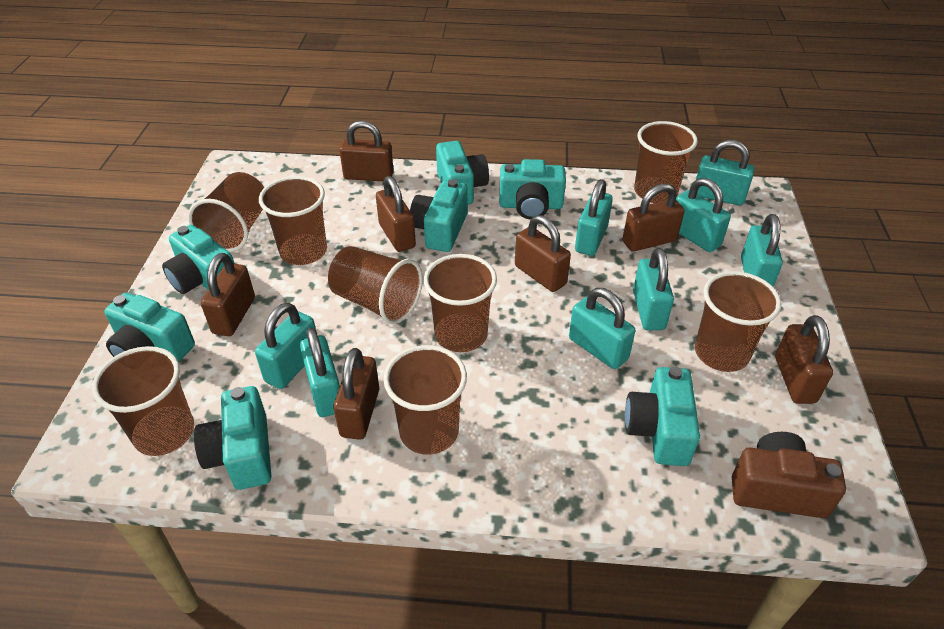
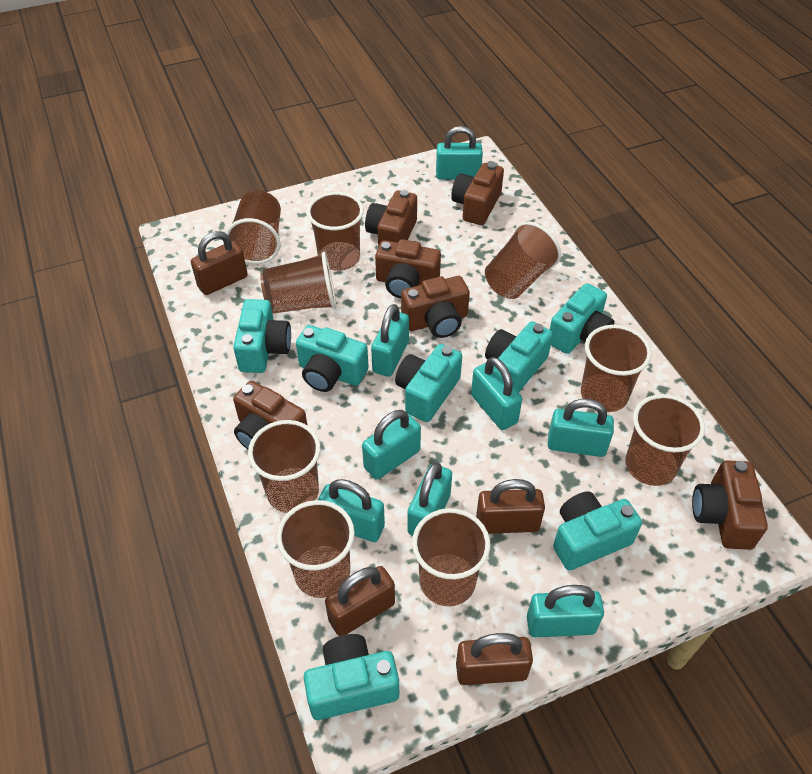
brown camera: [732,432,846,518] = 1 -> [233,381,307,449] [365,190,417,247] [375,239,441,298] [401,276,470,338] [451,162,504,225] [692,460,768,550] = 6
brown cup: [92,346,194,456] [188,172,264,252] [259,176,327,265] [328,246,423,324] [383,345,467,455] [424,254,497,352] [634,121,698,203] [695,271,781,372] = 8 -> [226,190,281,264] [248,420,321,513] [260,252,336,314] [277,500,355,598] [307,192,364,271] [412,508,490,606] [485,221,561,299] [581,325,652,412] [625,394,705,486] = 9
brown padlock: [201,253,255,336] [333,348,379,440] [339,120,394,182] [376,176,416,252] [515,215,571,292] [623,184,685,252] [775,315,833,404] = 7 -> [191,231,248,295] [325,566,395,636] [456,633,533,685] [476,479,545,534] = 4

